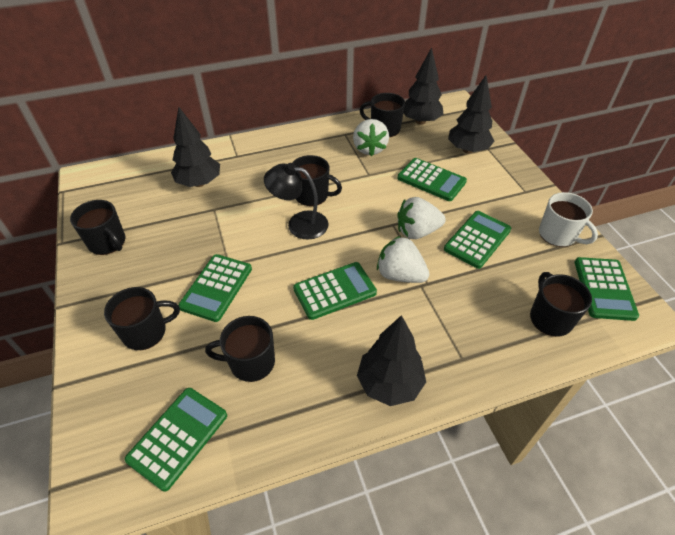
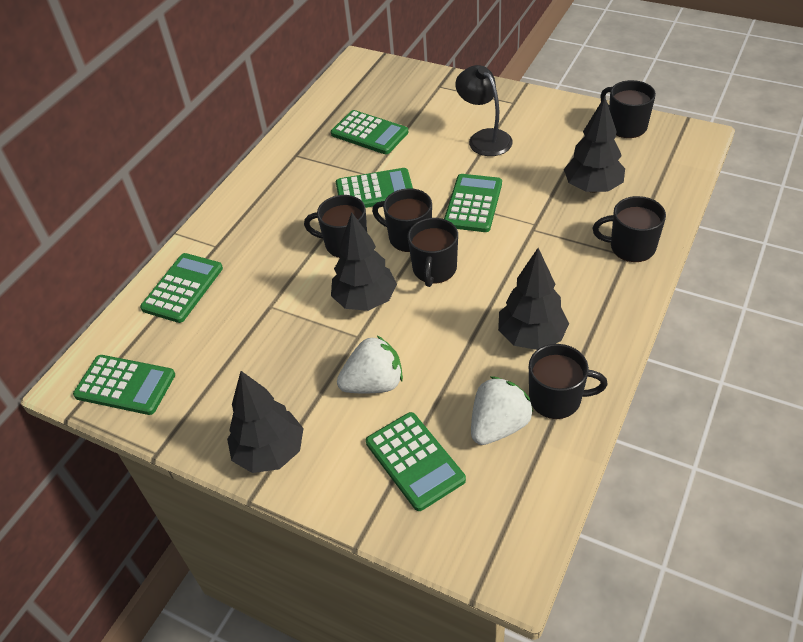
white mug: [539,192,598,247] = 1 -> none = 0
white strawberry: [353,119,389,156] [377,236,429,283] [397,197,446,239] = 3 -> [337,336,403,394] [471,376,533,445] = 2

